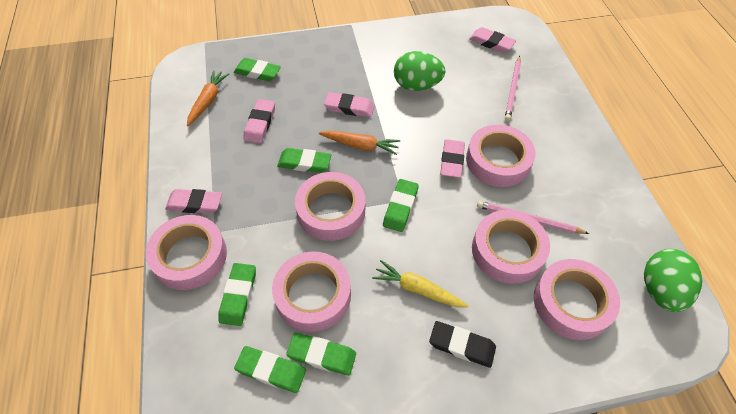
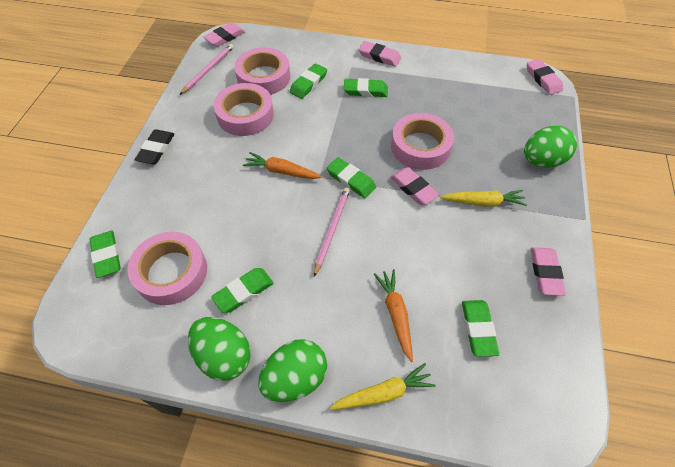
green egg: [394,51,446,91] [644,249,702,312] = 2 -> [188,317,251,381] [258,339,327,402] [524,126,577,168] = 3
pink tape: [146,215,227,290] [272,251,351,332] [295,172,365,241] [466,125,535,187] [472,210,550,284] [534,259,620,340] = 6 -> [127,232,207,305] [213,83,274,136] [234,47,290,95] [391,113,454,170] = 4
yellow carrot: [372,260,469,308] = 1 -> [330,363,435,410] [440,190,527,206] = 2

